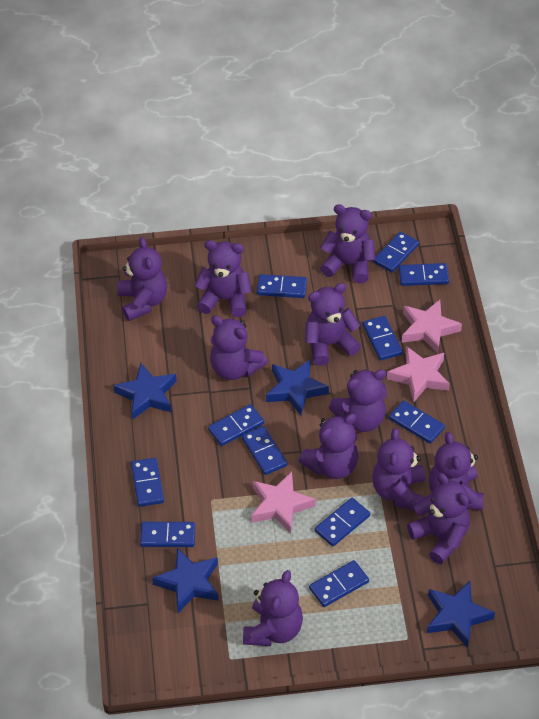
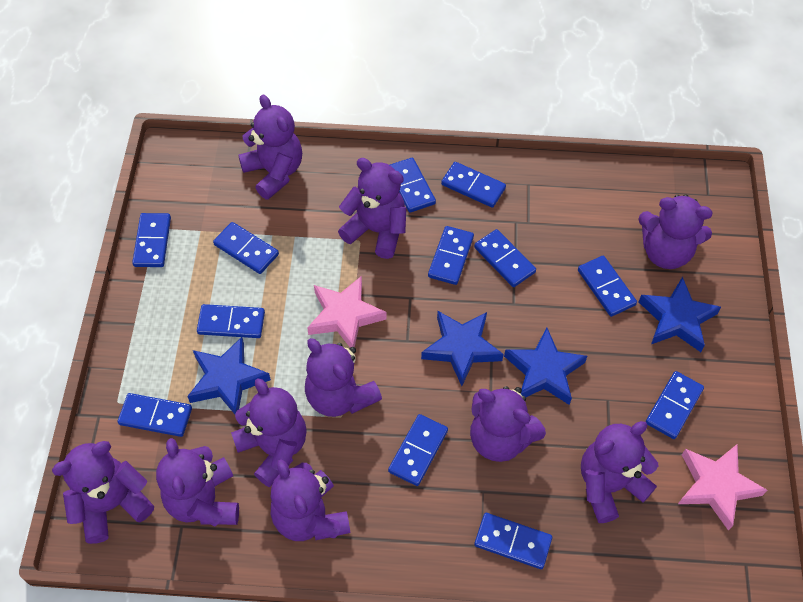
blue domino: [131,458,164,507] [140,522,196,547] [208,404,264,446] [242,426,287,475] [257,274,307,298] [309,560,369,607] [315,498,370,546] [363,316,403,361] [373,232,419,272] [389,400,445,444] [399,263,449,286] = 11 -> [118,393,192,437] [132,213,171,267] [197,304,265,338] [213,222,279,274] [388,414,448,486] [390,158,436,213] [428,226,474,285] [441,162,506,208] [474,229,536,287] [474,513,552,569] [578,256,637,317] [646,371,704,439] = 12
pink star: [251,472,316,534] [387,346,450,403] [402,300,462,354] = 3 -> [307,276,386,347] [678,444,767,531] = 2
purple teddy bear: [117,237,167,321] [194,240,252,318] [210,316,267,380] [243,570,303,646] [298,413,359,479] [305,283,361,366] [320,204,375,284] [329,369,387,432] [372,428,425,512] [407,473,470,564] [429,432,484,510] = 11 -> [52,441,154,544] [156,438,239,526] [231,379,307,487] [238,95,302,200] [271,459,351,541] [305,338,382,417] [338,158,406,259] [470,386,546,462] [581,421,658,523] [638,194,713,269] = 10

